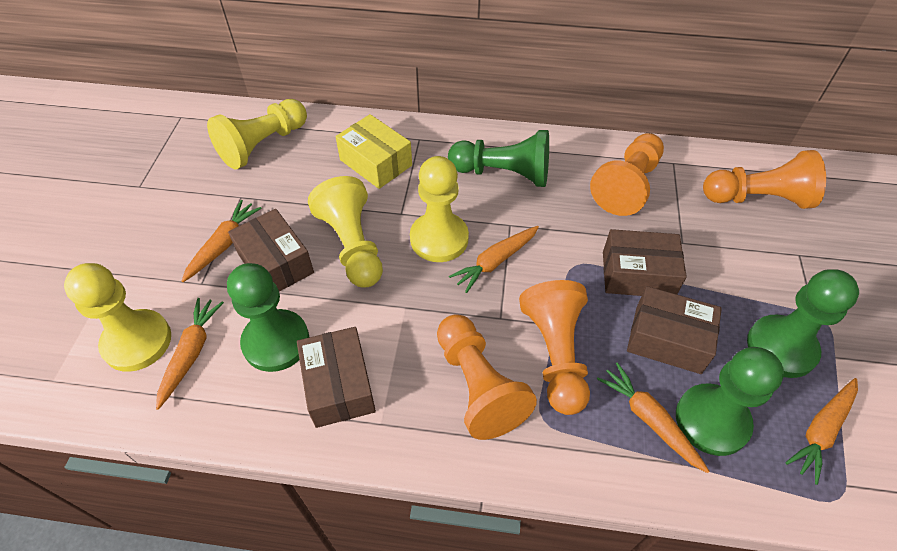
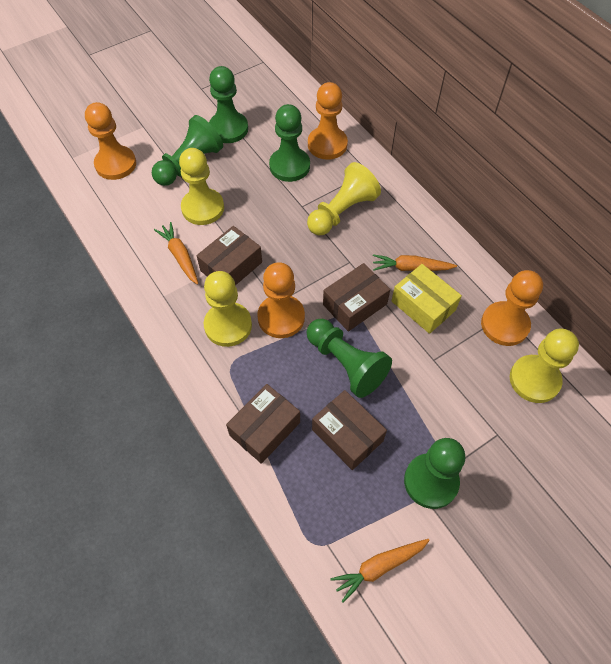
green pawn: [227,263,309,372] [448,130,549,187] [676,347,784,456] [747,269,859,378] = 4 -> [152,115,223,186] [209,66,248,143] [269,104,310,182] [307,319,392,398] [404,438,465,509] = 5
orange carrot: [156,298,224,410] [182,200,261,282] [449,226,539,293] [597,362,710,473] [785,378,858,485] = 5 -> [154,222,198,285] [330,539,430,603] [373,254,457,271] = 3

